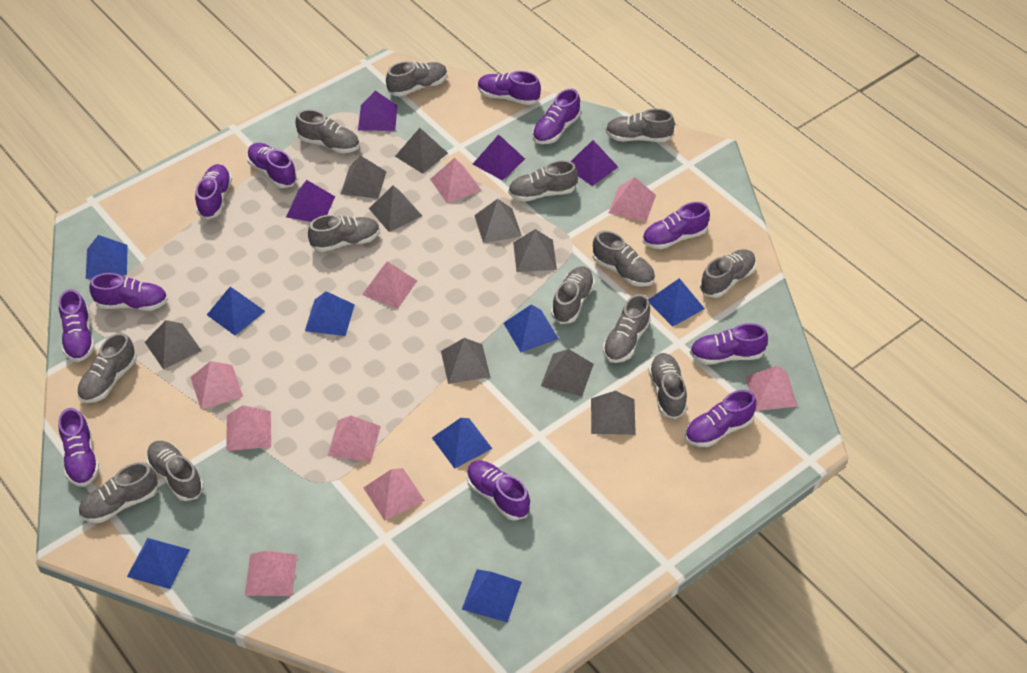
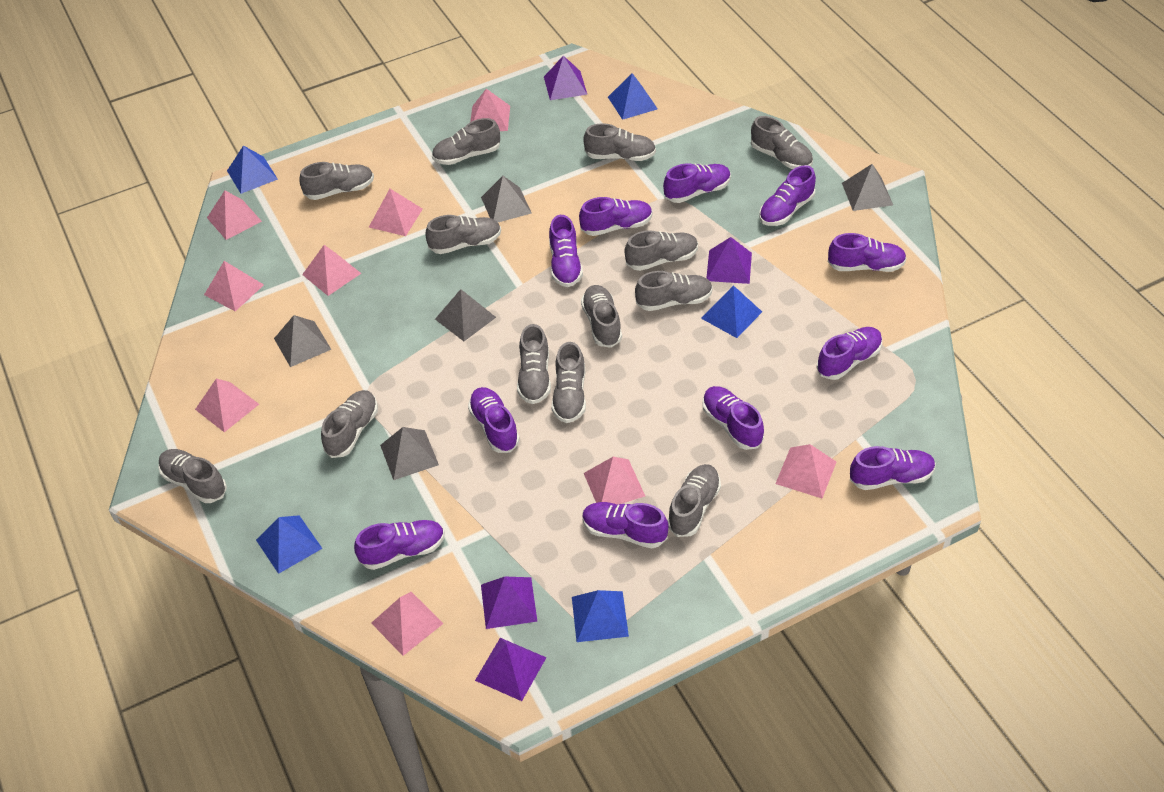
blue pyramid: [86,235,128,279] [127,538,190,589] [207,287,265,335] [305,291,355,336] [432,418,493,469] [462,569,522,622] [504,305,559,352] [649,278,705,327] = 8 -> [227,145,278,194] [256,515,323,574] [572,590,629,642] [608,73,658,120] [701,285,762,338] = 5
grey pyramid: [145,320,202,370] [341,156,387,199] [369,185,422,232] [395,128,448,174] [441,338,490,384] [474,199,522,243] [513,229,557,272] [541,349,594,396] [591,391,636,435] = 9 -> [274,315,331,367] [380,427,439,480] [435,289,496,341] [481,176,532,222] [842,164,893,211] = 5

